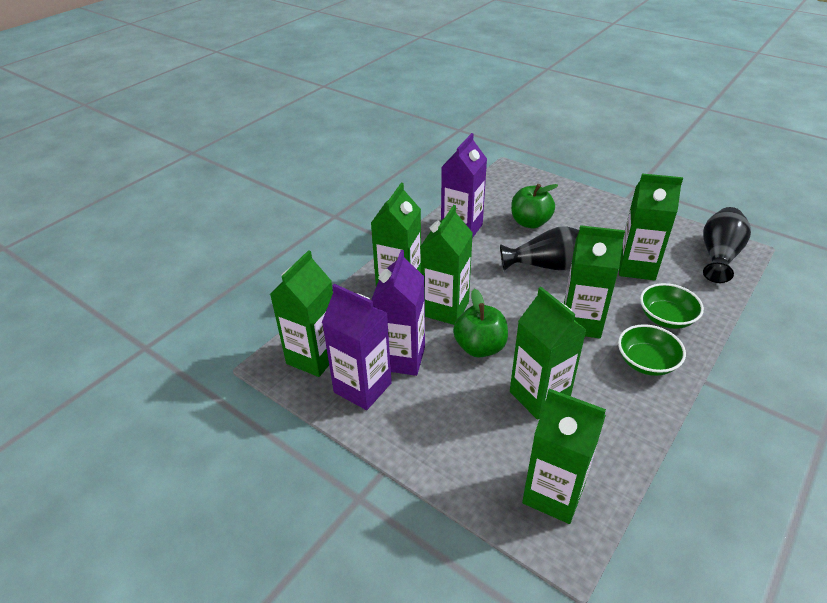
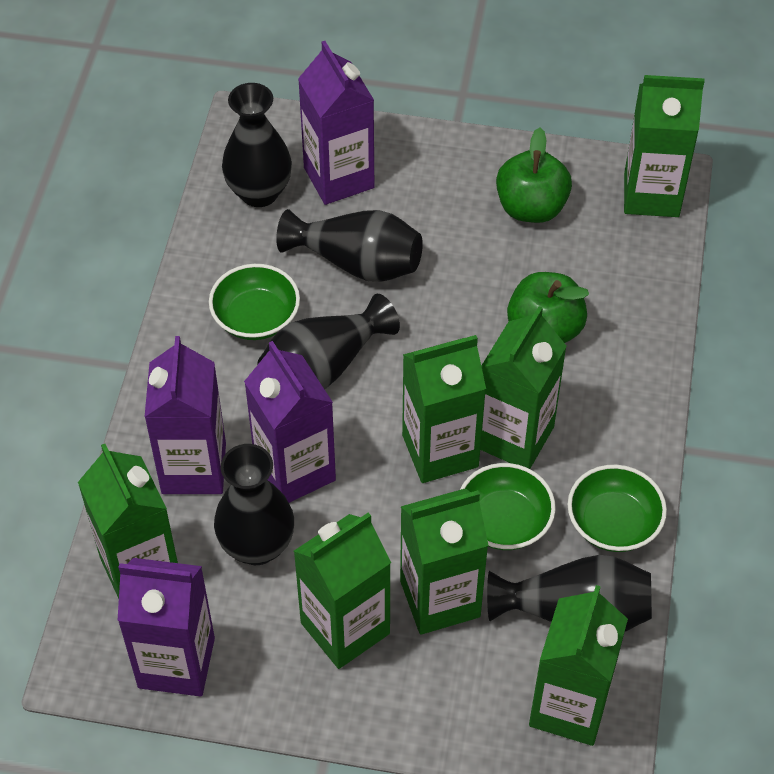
black vase: [500,226,579,271] [703,207,751,283] = 2 -> [214,444,294,565] [222,83,292,207] [257,294,400,389] [276,209,423,282] [487,555,652,631] = 5
green bowl: [618,324,686,376] [640,283,704,329] = 2 -> [209,264,300,340] [460,463,556,550] [567,465,667,552] = 3
purple carton: [322,284,392,410] [371,250,425,376] [441,133,487,238] = 3 -> [117,558,215,696] [144,336,226,494] [244,341,336,503] [298,41,374,205] = 4

